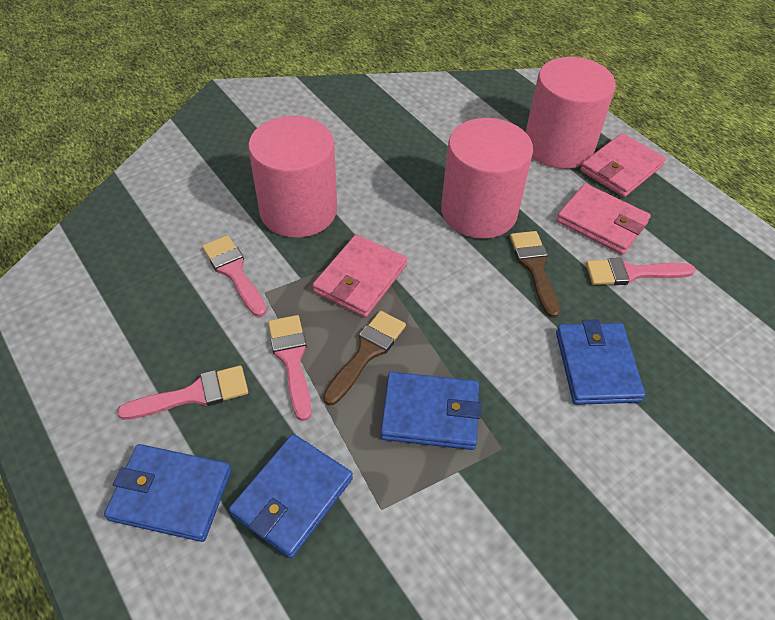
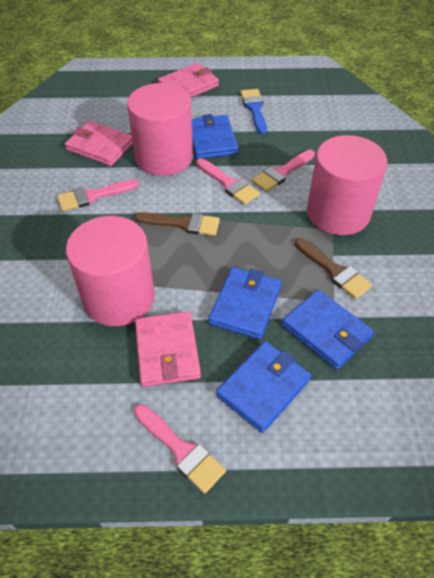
blue brush: none = 0 -> [240,89,267,134] = 1

